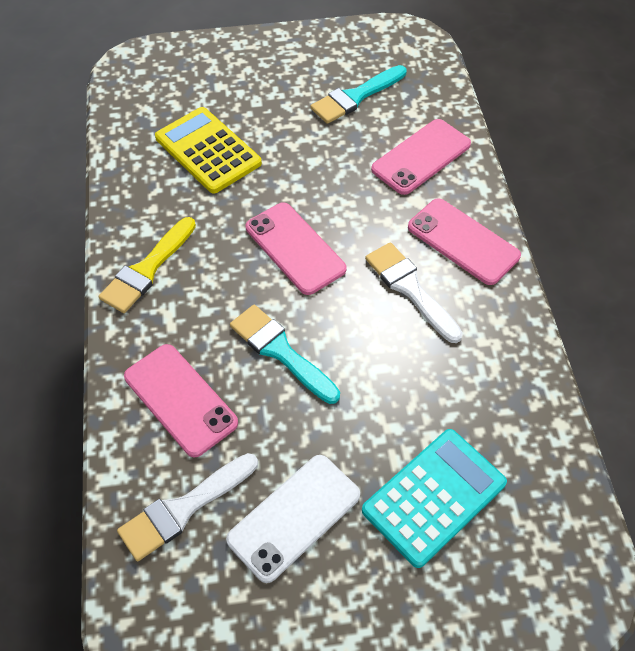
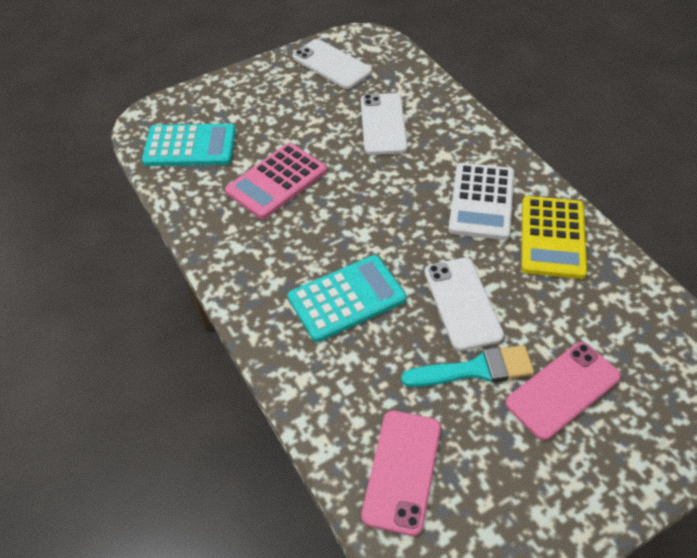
pink calculator: none = 0 -> [225,143,327,219] = 1
pink phone: [124,344,238,457] [246,203,347,295] [371,119,471,195] [408,198,521,285] = 4 -> [362,411,441,536] [506,342,621,440] = 2
turquoise brush: [230,305,340,404] [311,65,407,124] = 2 -> [401,345,534,387] = 1
turquoise calculator: [362,429,507,568] = 1 -> [142,124,236,166] [288,255,406,342] = 2
white brush: [117,453,258,561] [365,242,463,343] = 2 -> none = 0
white calculator: none = 0 -> [448,163,514,240] = 1
white phone: [226,455,360,583] = 1 -> [293,39,372,89] [361,93,408,155] [424,258,504,351] = 3
yellow brush: [99,217,196,313] = 1 -> none = 0

